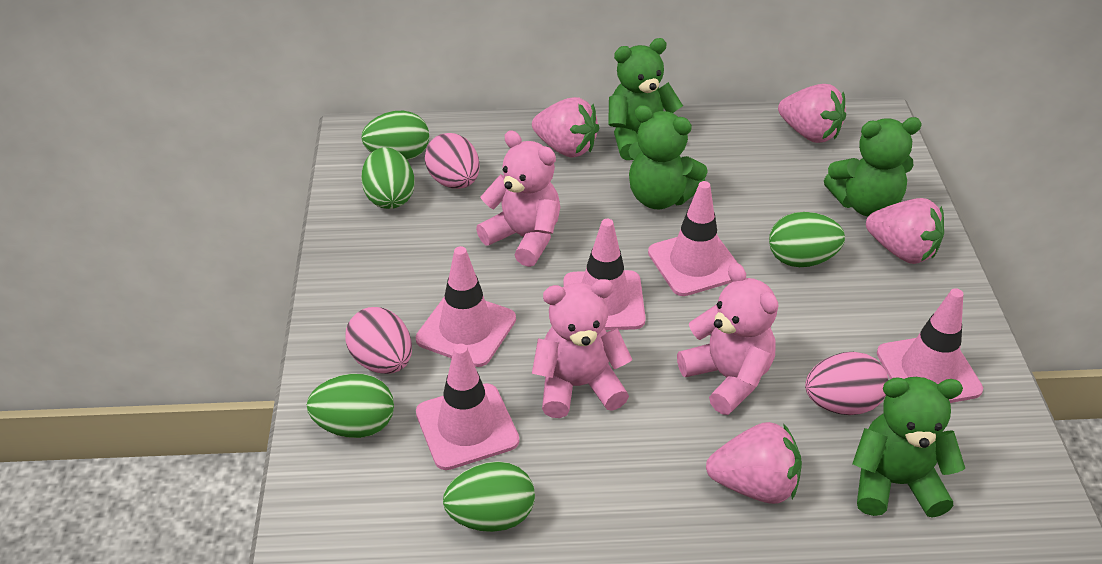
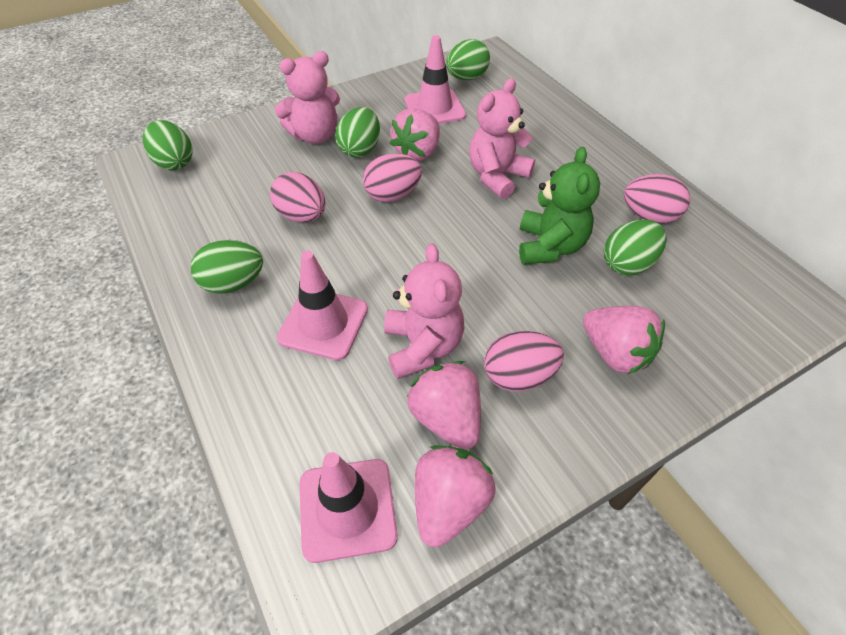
green teddy bear: [608,38,683,160] [628,105,708,209] [824,117,922,216] [852,377,965,518] = 4 -> [519,147,600,265] = 1
pink egg: [345,307,412,374] [425,133,480,189] [805,352,888,415] = 3 -> [270,172,325,222] [363,153,422,202] [484,331,564,392] [624,174,690,223] = 4
pink traffic cone: [416,246,516,367] [416,344,519,470] [563,219,646,330] [648,181,738,296] [877,288,983,403] = 5 -> [277,251,368,360] [299,452,398,563] [405,35,466,124] = 3

